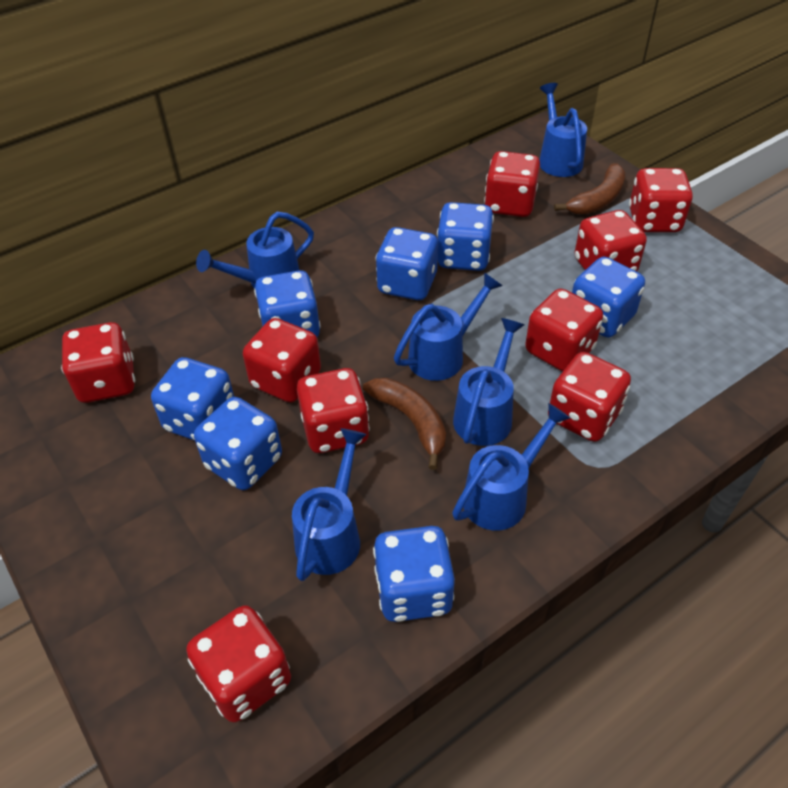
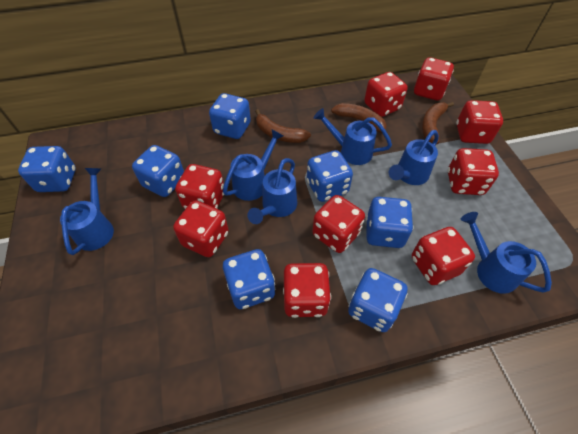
brown banana: [363,377,446,470] [554,163,626,215] = 2 -> [255,109,311,143] [331,103,387,133] [422,102,454,144] = 3

